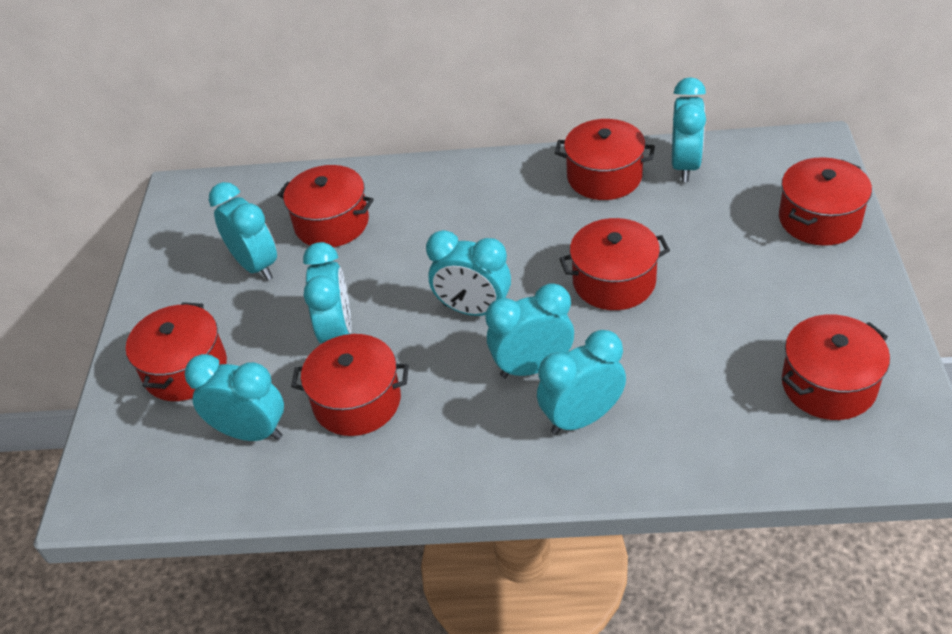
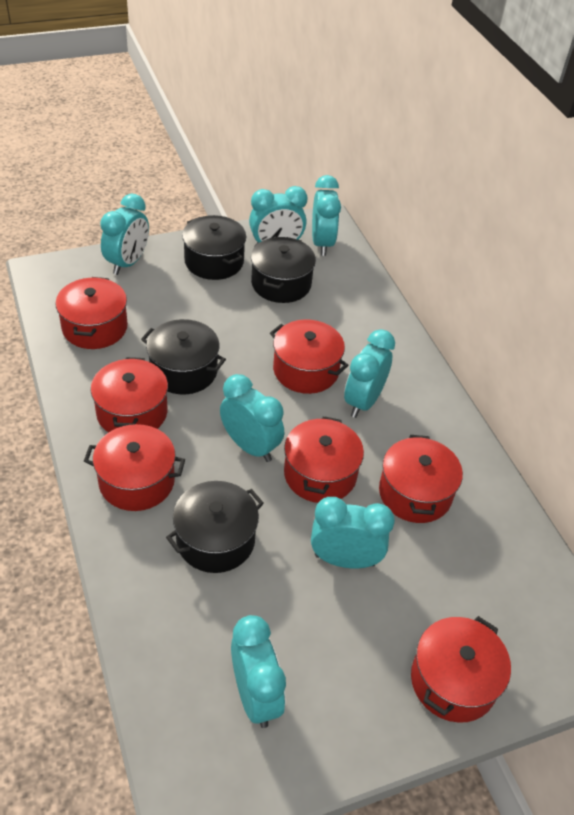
black pot: none = 0 -> [141,319,226,394] [166,481,264,573] [182,215,246,280] [251,237,316,303] = 4

